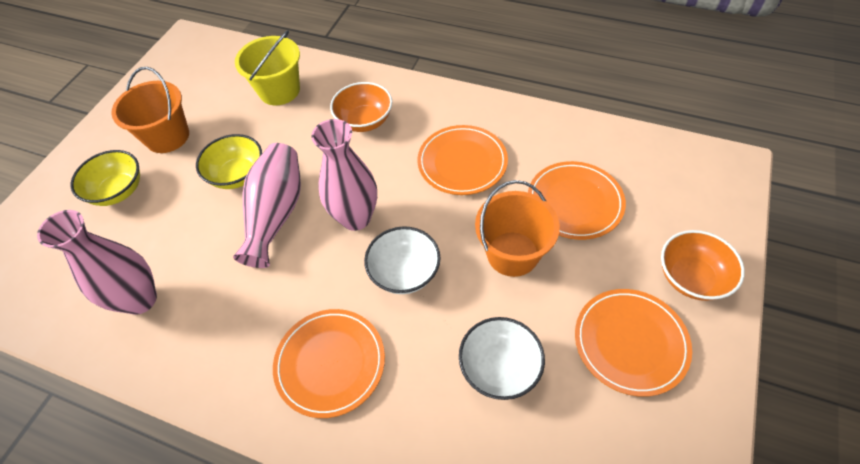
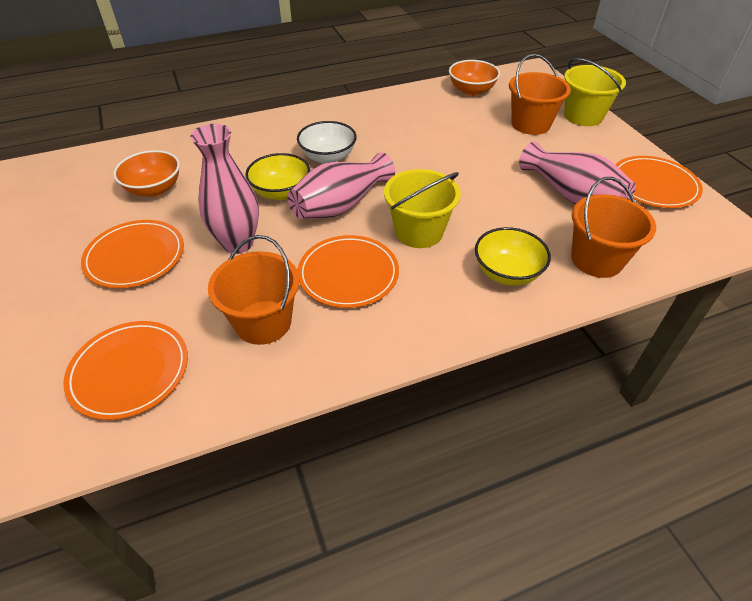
orange bucket: [111,67,189,153] [475,180,560,277] = 2 -> [208,235,299,345] [509,54,571,135] [571,177,656,278] = 3
white bowl: [364,226,441,294] [459,317,545,400] = 2 -> [297,121,357,164] = 1
yellow bucket: [235,30,300,105] = 1 -> [384,169,461,248] [564,58,626,126] = 2

